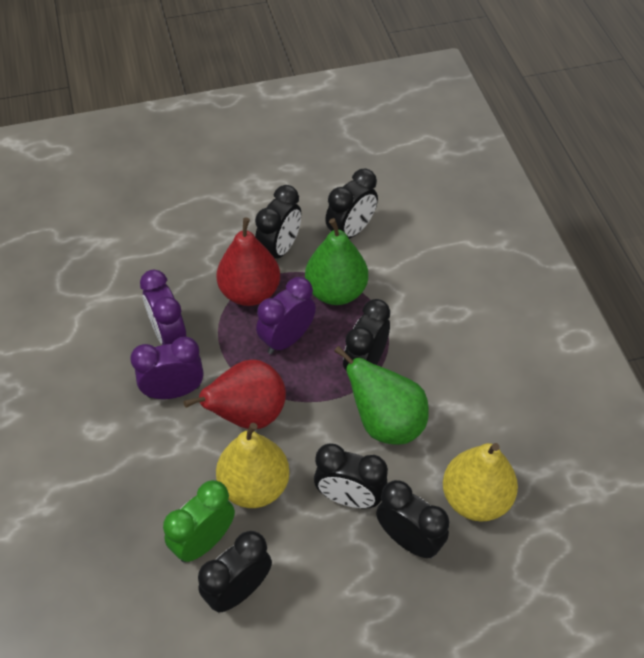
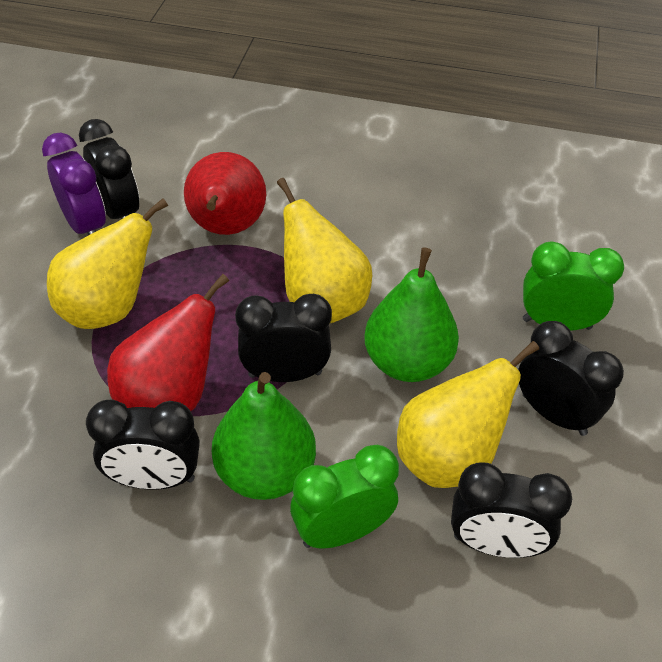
black clock: [198,531,272,612] [255,185,301,258] [314,444,388,509] [325,169,378,239] [343,299,390,371] [376,480,449,558] = 6 -> [79,119,140,219] [86,399,199,490] [235,294,332,382] [451,462,572,558] [518,321,624,436] = 5
green clock: [163,480,235,562] = 1 -> [290,445,399,548] [523,241,624,331] = 2
purple clock: [130,337,203,399] [140,270,186,345] [256,277,316,354] = 3 -> [42,133,106,235] = 1
yellow pear: [216,423,290,508] [443,443,518,522] = 2 -> [47,198,168,329] [277,178,372,323] [397,341,539,488] = 3

